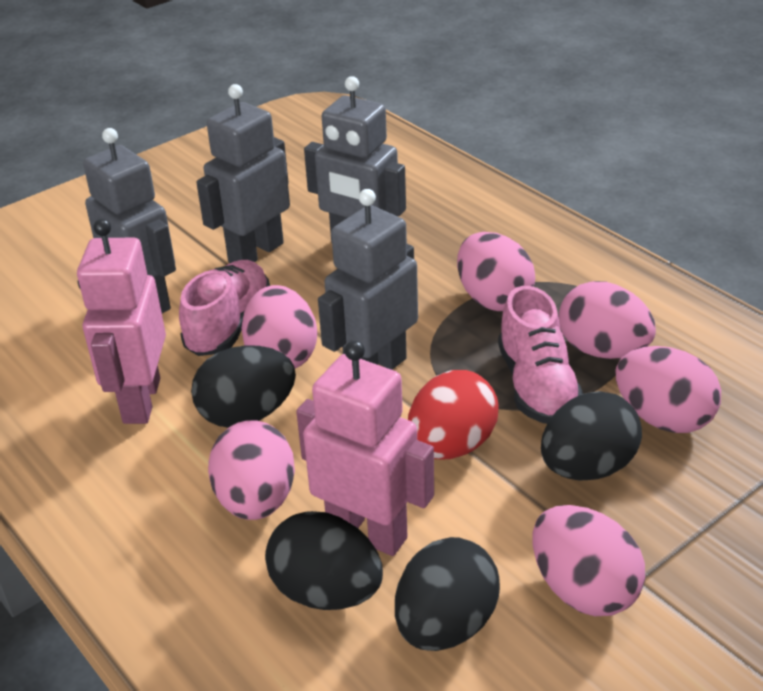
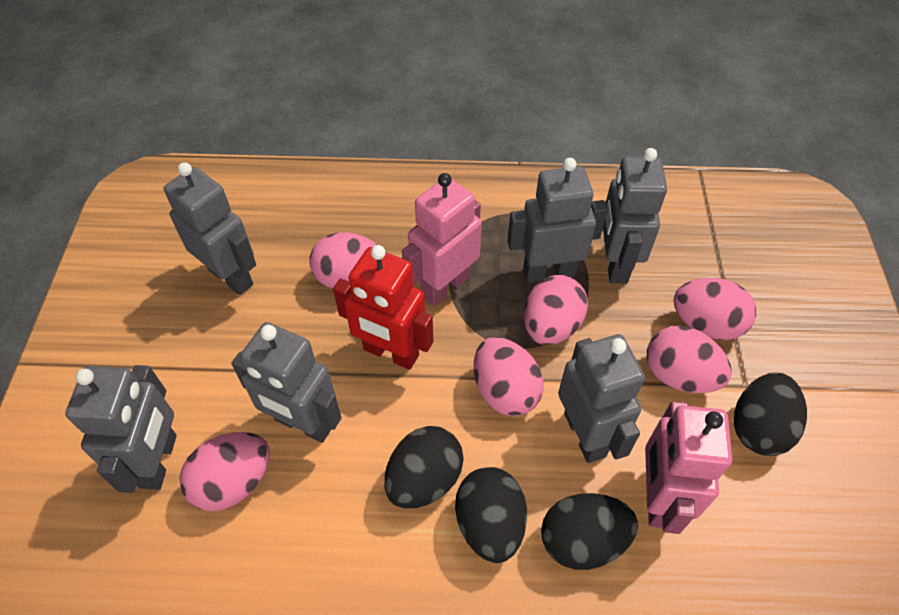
grey robot: [83,128,176,313] [196,84,290,263] [304,76,406,243] [318,189,418,370] = 4 -> [65,365,177,493] [164,162,256,295] [231,322,342,443] [507,158,608,283] [558,334,645,463] [603,148,667,283] = 6
pink shoe: [179,260,270,356] [498,286,583,424] = 2 -> none = 0
red egg: [408,370,499,459] = 1 -> none = 0
red robot: none = 0 -> [333,245,433,370] = 1

